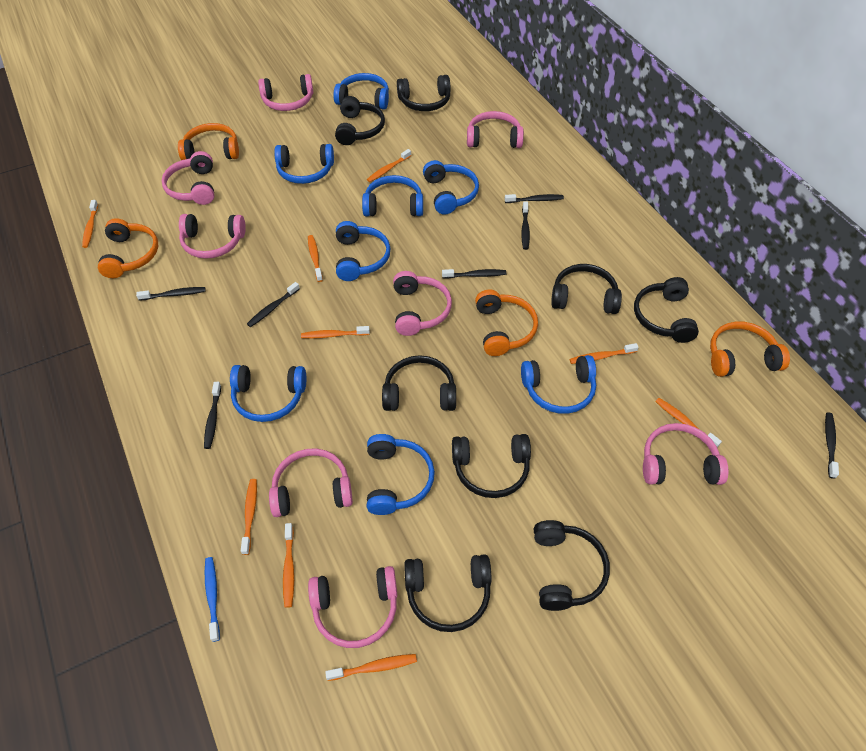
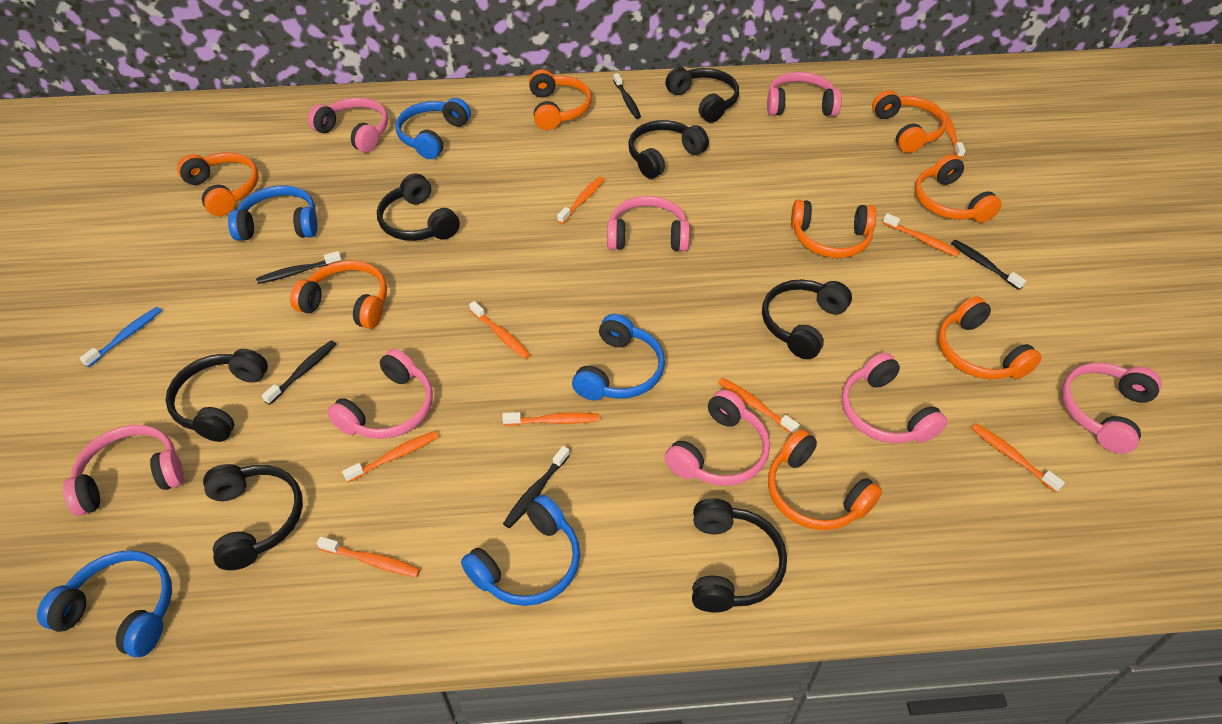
black headphones: [335,96,385,145] [382,355,456,411] [397,75,451,111] [404,555,491,632] [452,434,531,498] [534,520,610,611] [551,264,622,314] [634,277,699,343] = 8 -> [166,349,268,442] [203,464,303,570] [377,173,460,241] [628,120,709,179] [665,67,739,123] [692,499,787,612] [762,279,852,359] = 7
black toothbrush: [136,287,206,301] [204,382,221,449] [247,282,300,327] [442,269,506,278] [505,194,564,203] [521,201,530,250] [825,412,839,479] = 7 -> [256,251,342,284] [262,340,336,405] [503,446,570,528] [613,73,641,119] [951,240,1026,290] = 5
blue headphones: [230,365,306,422] [274,144,334,184] [333,73,389,110] [336,221,391,281] [362,175,423,216] [367,434,435,515] [423,160,479,215] [521,355,596,414] = 8 -> [37,550,172,657] [228,185,318,241] [395,98,471,159] [461,495,580,606] [572,314,665,400] = 5
orange headphones: [98,218,158,278] [178,123,239,160] [475,290,538,356] [710,321,790,377] = 4 -> [177,152,259,216] [290,260,387,329] [529,69,592,130] [768,429,882,530] [791,200,876,258] [872,90,947,153] [915,155,1001,223] [938,296,1042,379] = 8

